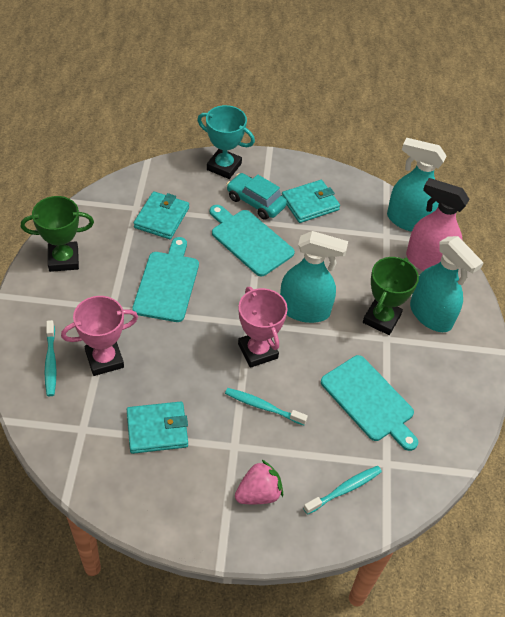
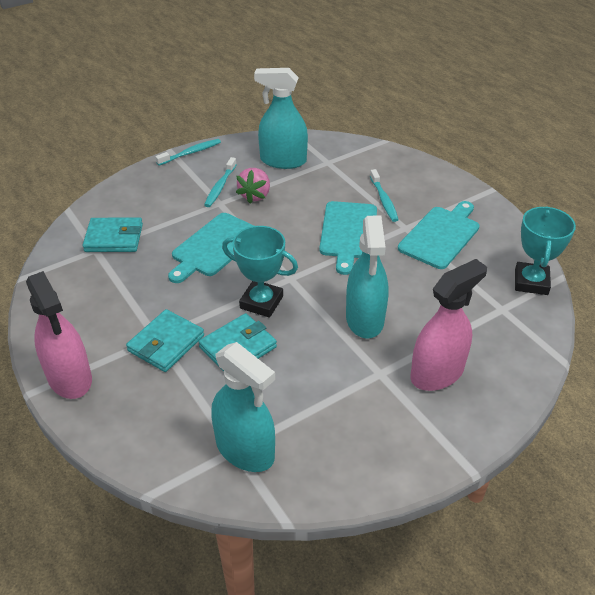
green trophy: [21,196,94,272] [363,257,419,335] = 2 -> none = 0
pink spray bottle: [406,178,469,271] = 1 -> [26,271,92,399] [411,259,487,391] = 2
pink trophy: [61,296,138,376] [238,287,288,368] = 2 -> none = 0
turquoise car: [226,173,287,220] = 1 -> none = 0
turquoise trophy: [197,105,255,179] = 1 -> [222,226,298,318] [515,206,576,295] = 2

